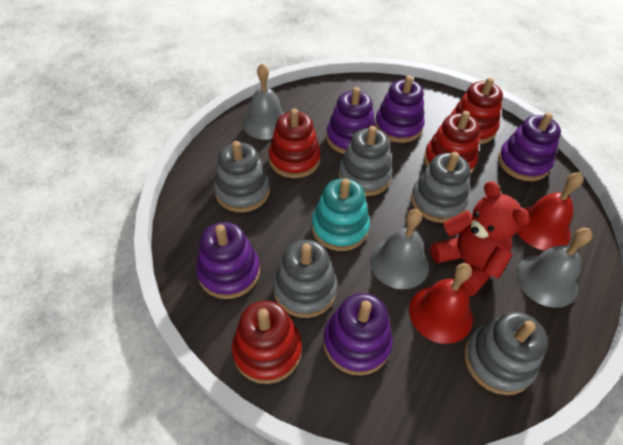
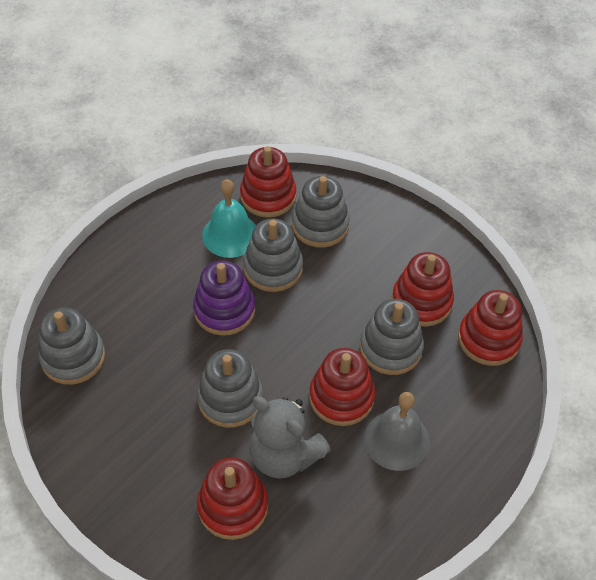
grey bell: [243,63,285,140] [370,209,429,289] [516,228,593,308] = 3 -> [364,392,430,471] = 1
grey teddy bear: none = 0 -> [249,397,331,479] = 1
purple stacking toy: [196,222,260,299] [323,293,393,375] [326,87,376,154] [375,76,425,143] [498,113,561,181] = 5 -> [193,260,255,336] = 1
red bell: [409,263,473,344] [517,172,583,250] = 2 -> none = 0
red stacking toy: [232,300,302,384] [269,109,321,178] [424,111,480,174] [451,77,503,144] = 4 -> [197,457,268,540] [240,146,296,218] [309,348,375,426] [392,252,454,327] [458,290,523,366] = 5
red teddy bear: [430,181,530,296] = 1 -> none = 0
turquoise bell: none = 0 -> [202,179,256,258] = 1
turquoise stacking toy: [312,178,370,251] = 1 -> none = 0

